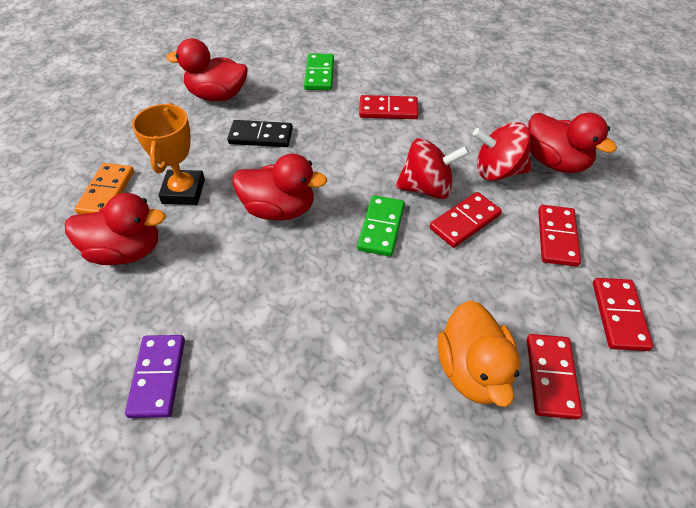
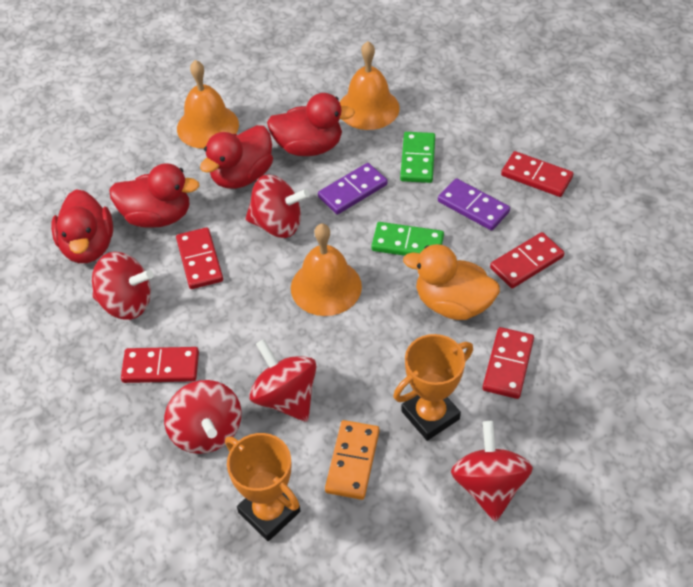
black domino: [228,120,293,147] = 1 -> none = 0
orange bell: none = 0 -> [177,60,239,149] [291,224,362,316] [340,41,399,130] = 3
orange trophy: [132,103,205,205] = 1 -> [225,433,301,541] [393,334,473,441] = 2
purple domino: [125,335,185,418] = 1 -> [318,163,388,214] [438,178,510,231] = 2
red spinning top: [395,138,469,199] [473,122,531,181] = 2 -> [92,252,153,320] [164,380,241,454] [245,175,310,238] [249,339,316,422] [451,421,533,522] = 5

